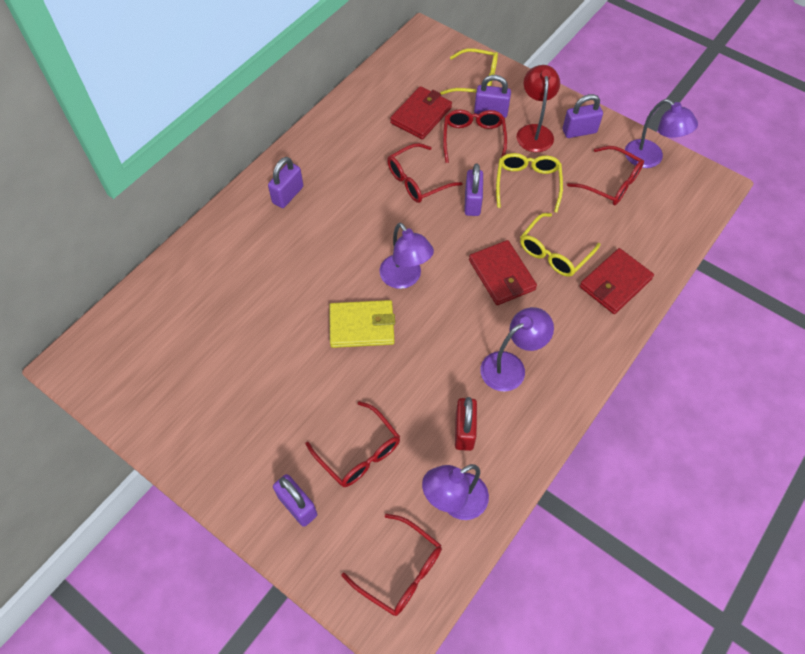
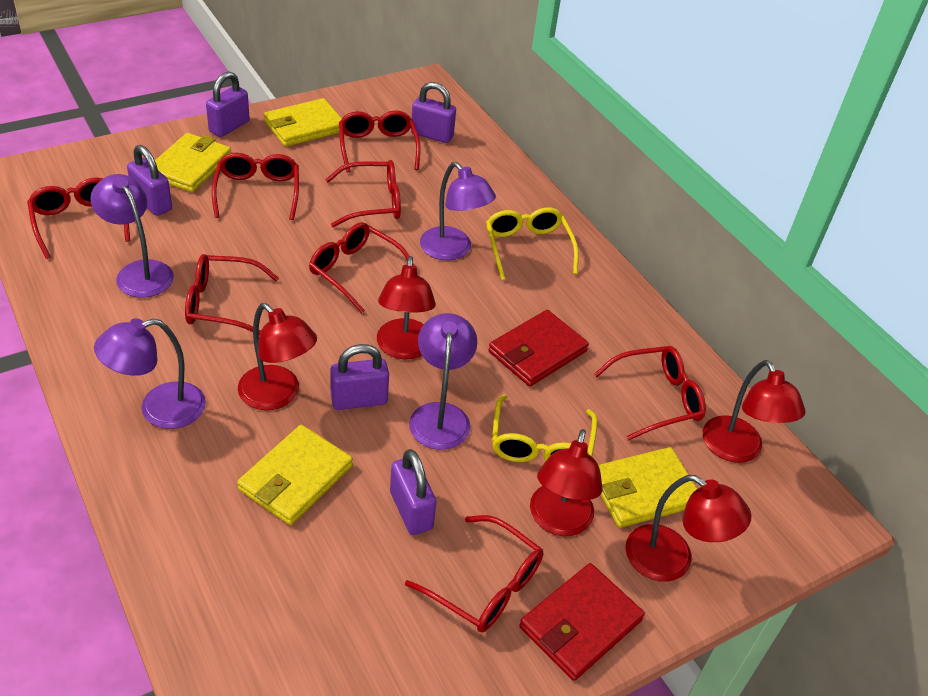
red glasses: [305,401,400,487] [341,514,442,616] [387,143,463,203] [443,110,507,163] [567,146,644,205] = 5 -> [27,177,130,259] [185,254,279,335] [212,153,299,220] [309,222,418,313] [325,160,401,227] [339,110,421,173] [405,515,543,632] [594,346,706,440] = 8
red lamp: [517,65,560,152] = 1 -> [238,303,317,410] [377,256,436,359] [530,429,603,536] [625,475,752,582] [703,360,805,463] = 5
red padlock: [455,397,477,451] = 1 -> none = 0
red wallet: [390,86,452,139] [469,240,537,305] [580,248,654,314] = 3 -> [488,310,589,387] [519,563,645,681] = 2
yellow glasses: [440,48,498,95] [496,153,563,213] [520,213,600,277] = 3 -> [486,207,579,280] [492,394,598,462] = 2
yellow wallet: [329,300,395,348] = 1 -> [155,133,231,192] [237,425,353,525] [264,98,342,147] [598,447,698,528] = 4

